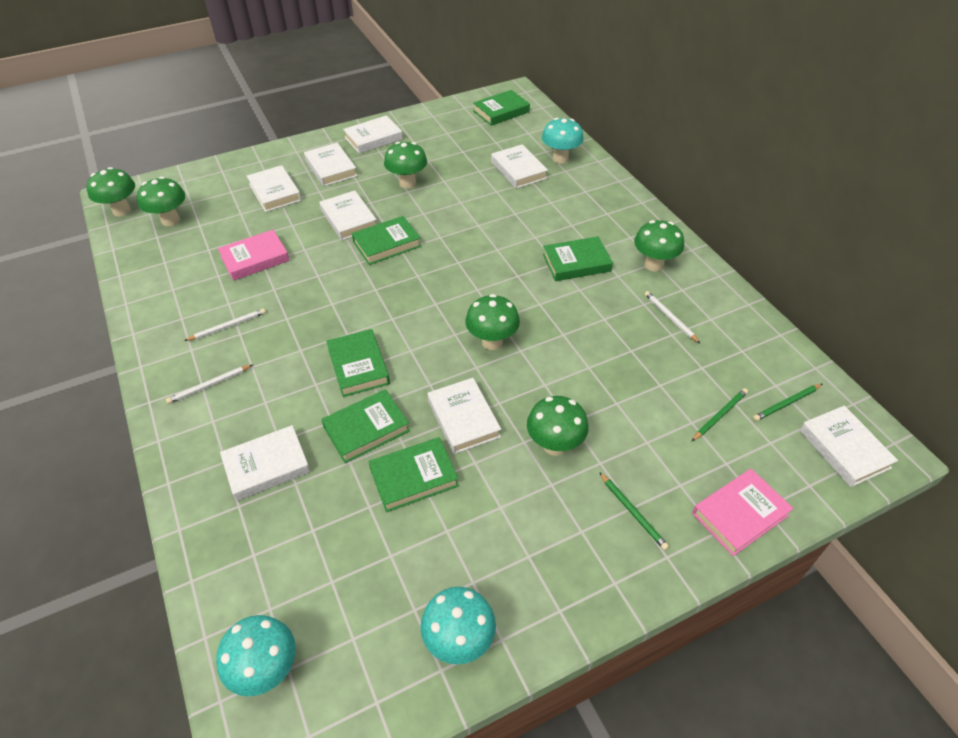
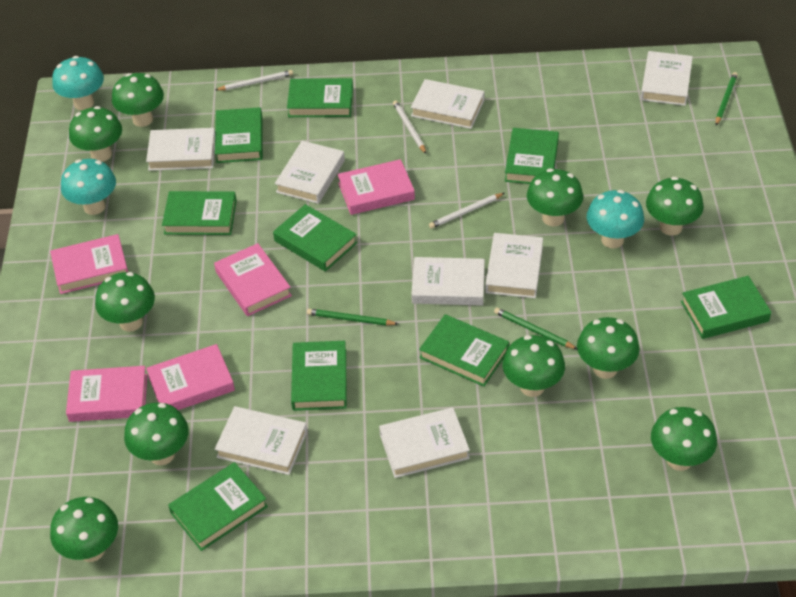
green book: [321,389,410,463] [326,329,390,397] [352,216,421,265] [369,437,459,512] [473,90,530,126] [543,236,613,281] = 6 -> [162,191,237,235] [168,462,268,551] [215,107,263,163] [273,204,357,272] [287,78,353,117] [291,341,347,411] [419,314,509,387] [505,128,559,184] [681,276,771,339] = 9
green mushroom: [86,167,135,216] [137,176,185,226] [384,142,427,188] [465,294,520,350] [527,396,589,456] [634,220,684,271] = 6 -> [50,497,118,562] [69,106,122,162] [95,272,155,332] [112,73,164,127] [124,403,189,465] [503,335,565,397] [527,168,583,226] [577,317,639,379] [646,177,704,236] [651,407,717,471] = 10
pink book: [218,230,290,281] [692,469,794,556] = 2 -> [50,234,128,294] [66,366,148,422] [146,344,235,410] [214,243,292,316] [337,159,415,215] = 5

